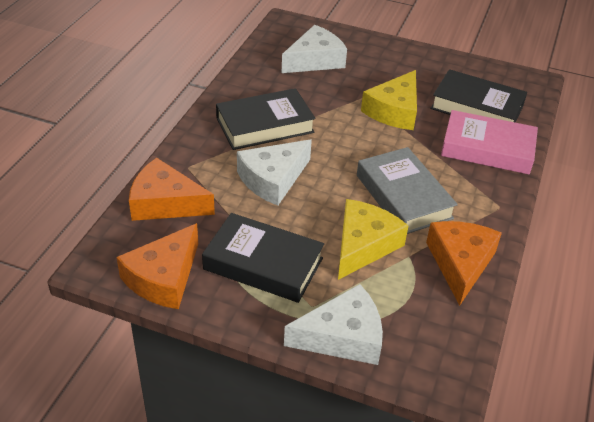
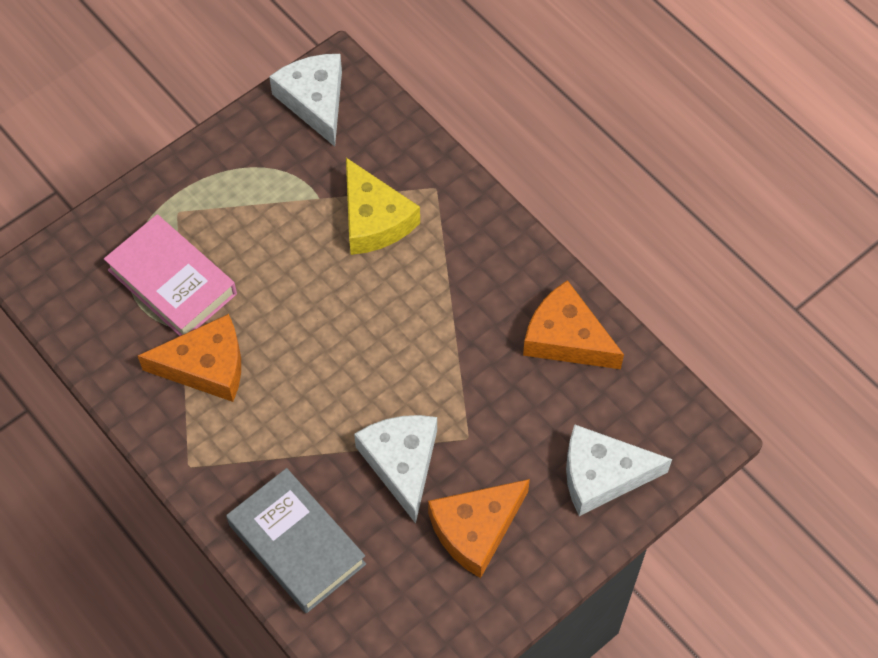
black book: [202,213,324,303] [216,88,316,150] [430,69,527,123] = 3 -> none = 0
yellow cheese: [338,199,409,280] [361,70,417,130] = 2 -> [346,158,420,255] = 1

